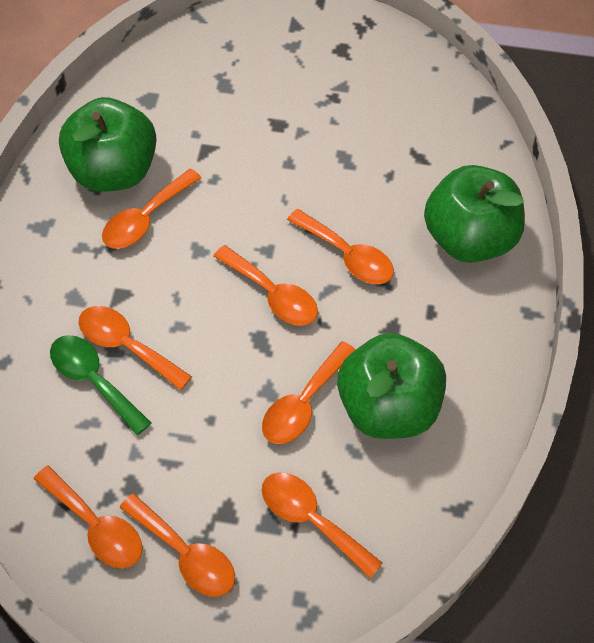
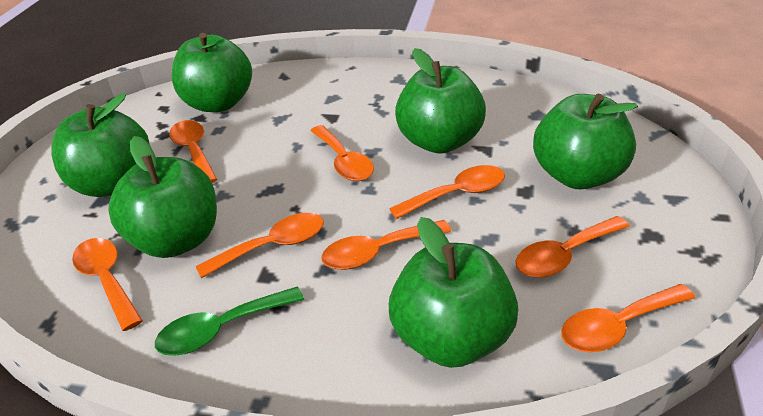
green apple: [59,97,156,192] [337,333,446,439] [424,165,525,263] = 3 -> [51,94,149,197] [108,136,217,258] [172,33,252,112] [389,217,518,368] [395,48,486,154] [533,93,638,189] = 6

